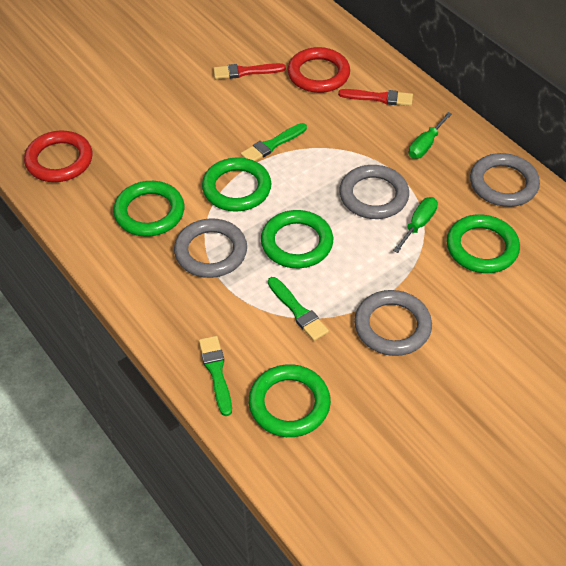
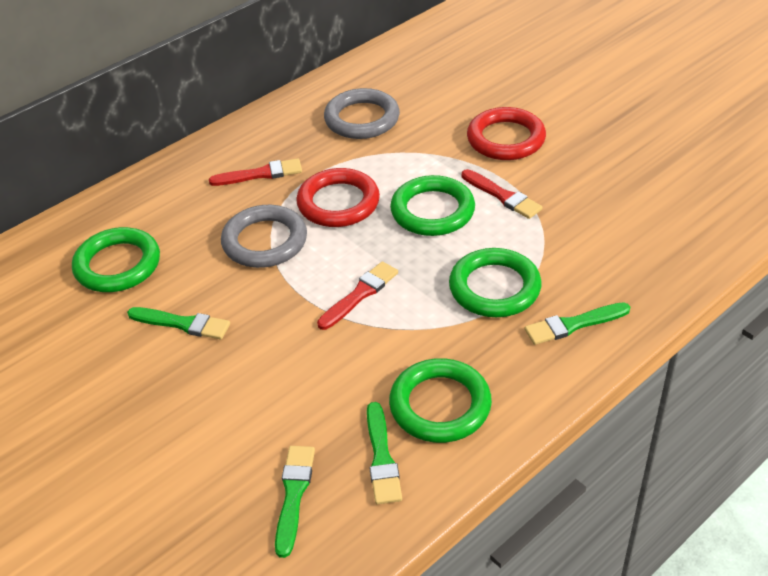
green brush: [199,336,232,416] [241,123,307,161] [268,277,329,341] = 3 -> [127,307,230,340] [275,446,315,558] [367,402,402,504] [525,302,630,345] = 4
green ring: [113,181,184,237] [202,158,271,212] [249,364,331,437] [261,210,333,268] [447,214,520,273] = 5 -> [72,227,160,292] [389,358,492,443] [390,175,475,236] [449,248,542,317] = 4
green screwdriver: [393,197,438,253] [409,112,452,159] = 2 -> none = 0
grey ring: [174,218,247,278] [339,165,409,219] [354,290,432,356] [470,153,540,207] = 4 -> [221,205,307,268] [324,88,400,139] = 2
red brush: [213,63,286,79] [338,89,413,106] = 2 -> [209,158,302,186] [317,261,398,330] [462,169,543,219] = 3

